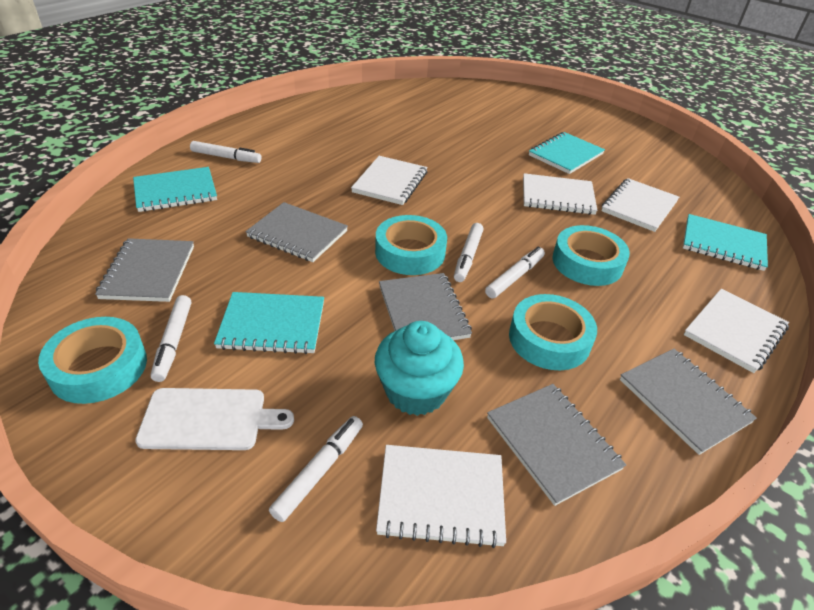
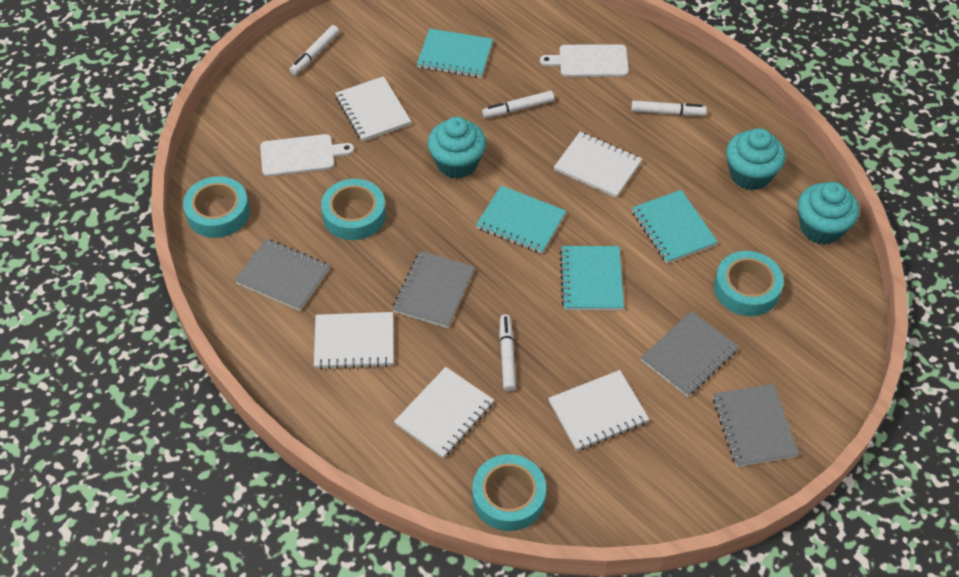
grey notebook: [95,238,194,302] [246,202,348,262] [379,273,472,340] [487,384,626,506] [620,349,757,455] = 5 -> [235,239,330,311] [392,251,475,328] [641,311,738,397] [713,384,799,467] = 4
turquoise cupcake: [375,321,464,416] = 1 -> [428,117,486,179] [726,128,785,190] [798,182,859,245] = 3
white cutting board: [135,388,294,450] = 1 -> [260,134,354,177] [540,44,629,77] = 2
white marker: [151,295,191,382] [190,141,262,163] [269,416,363,522] [454,223,484,282] [485,247,545,298] = 5 -> [289,25,339,75] [482,91,554,118] [499,314,516,392] [631,100,707,116] = 4

